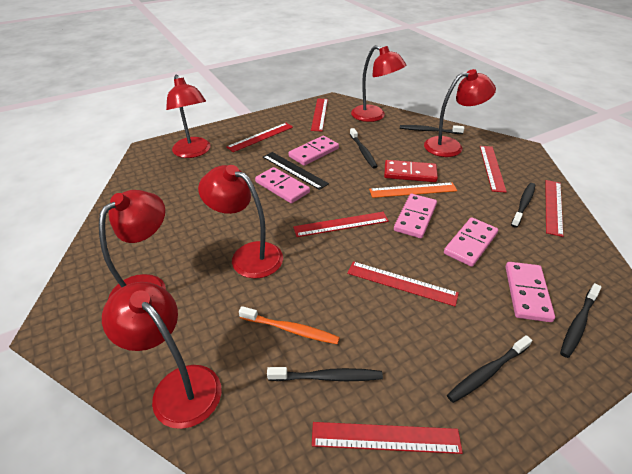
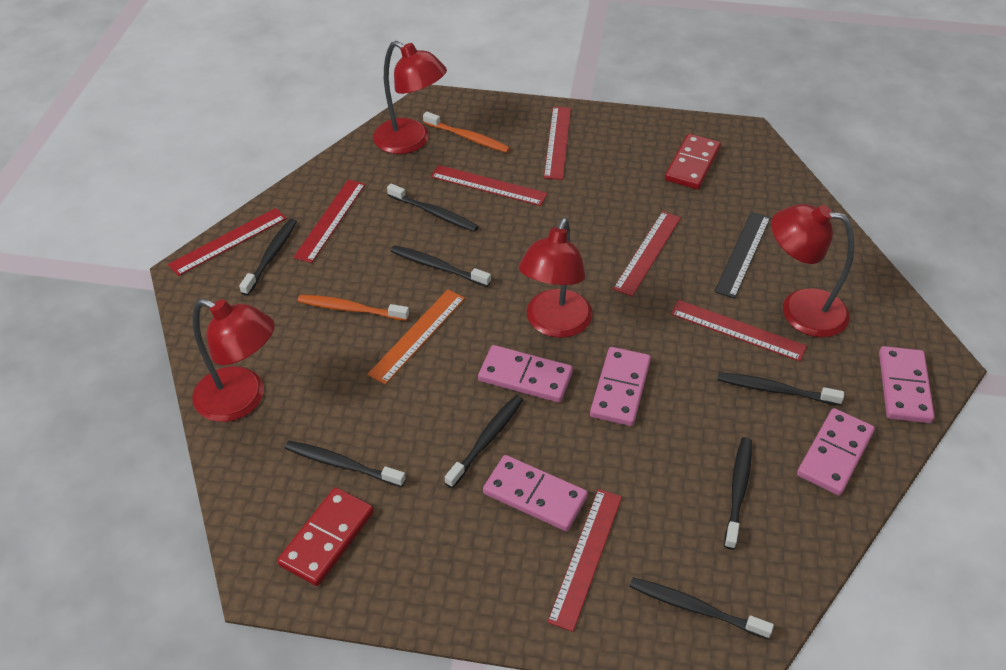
black toothbrush: [267,367,383,381] [350,128,378,168] [400,125,464,134] [447,335,532,403] [511,183,535,228] [560,283,602,358] = 6 -> [239,219,297,296] [285,441,406,487] [387,184,479,232] [391,245,491,287] [445,395,523,488] [629,577,774,639] [717,372,844,406] [724,437,752,550] = 8
orange toothbrush: [239,306,340,344] = 1 -> [298,295,409,321] [423,111,510,153] = 2
red domino: [384,160,438,182] = 1 -> [277,488,374,586] [665,134,721,189] = 2
red lamp: [99,190,166,299] [102,282,221,429] [166,75,211,158] [198,165,283,278] [351,45,406,122] [424,69,496,157] = 6 -> [192,298,275,422] [373,41,447,154] [519,218,593,338] [771,204,854,337] = 4

